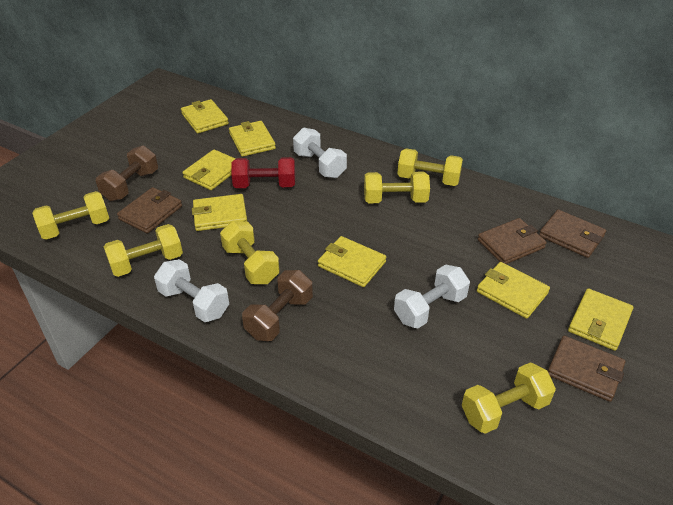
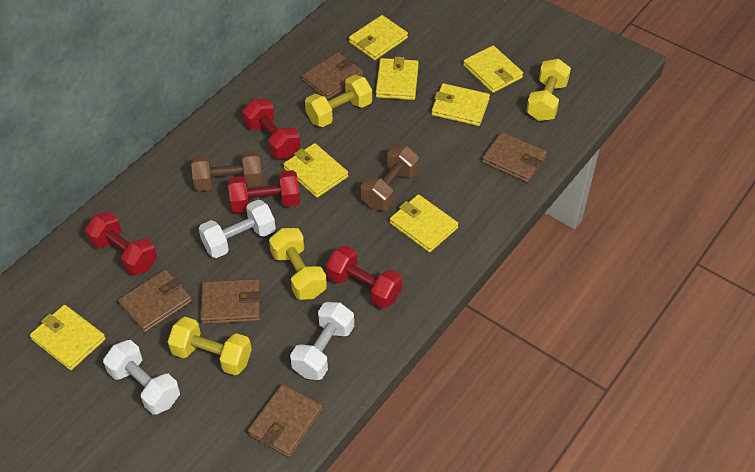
brown wallet: [117,187,182,233] [478,218,547,264] [539,210,606,258] [548,336,626,402] = 4 -> [118,269,192,333] [200,279,261,324] [248,384,323,457] [302,52,364,100] [482,132,547,183] = 5
red dumbbell: [231,157,295,188] = 1 -> [85,212,157,275] [228,170,300,213] [242,99,301,159] [326,245,402,309] = 4
yellow dumbbell: [32,191,109,240] [104,224,183,277] [220,221,280,284] [364,172,430,203] [397,148,463,186] [462,362,556,434] = 6 -> [168,317,252,375] [269,228,327,300] [305,75,372,127] [526,59,571,121] = 4

